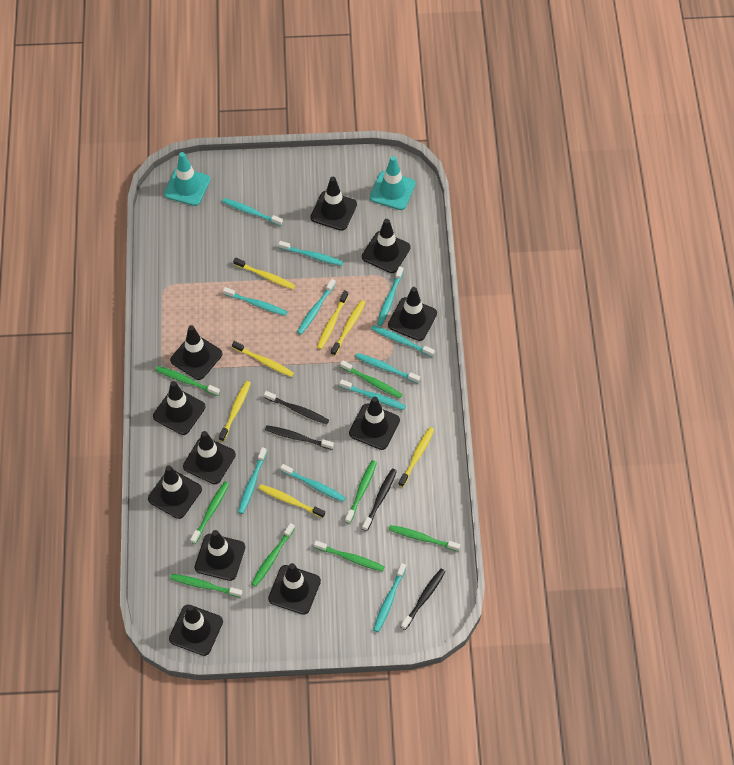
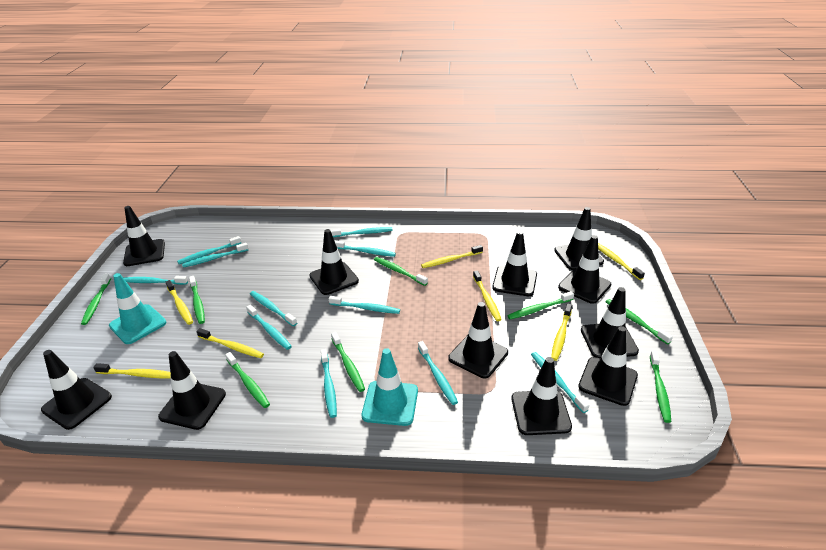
black toothbrush: [264,391,329,424] [265,425,334,450] [362,469,397,531] [401,569,446,630] = 4 -> none = 0

